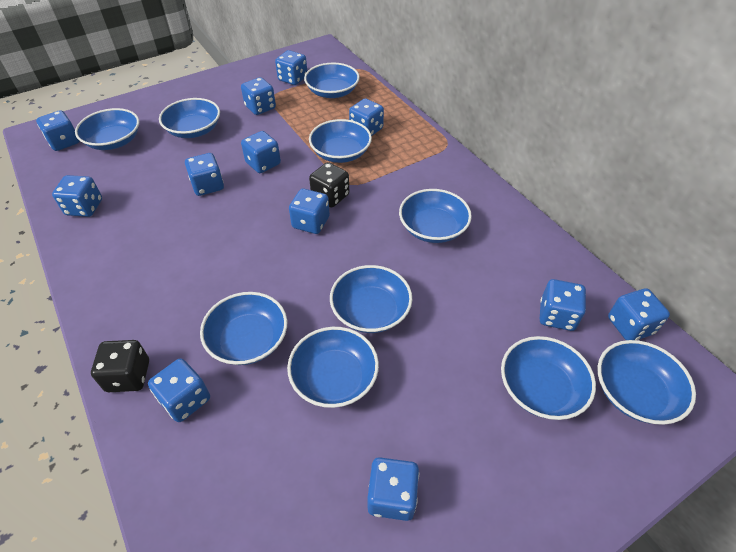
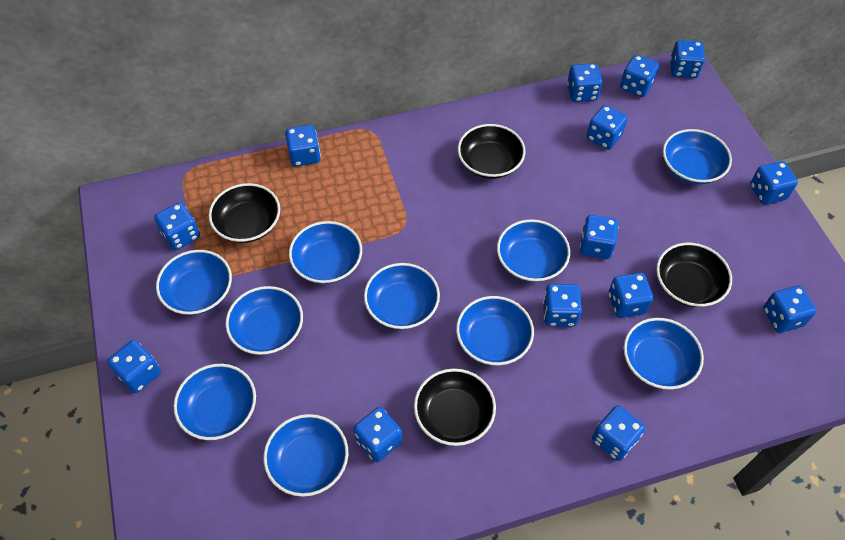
black bowl: none = 0 -> [209,183,280,243] [414,369,496,446] [458,124,525,179] [656,243,732,307] = 4
black dice: [91,340,149,392] [309,162,349,207] = 2 -> none = 0
blue dice: [36,110,80,151] [52,175,102,217] [148,358,210,422] [185,153,224,196] [241,77,276,115] [241,131,281,173] [275,50,307,85] [289,189,330,234] [349,98,384,136] [367,457,419,521] [540,279,586,331] [608,288,670,340] = 12 -> [107,340,161,393] [154,202,200,250] [285,125,321,167] [353,407,402,462] [543,284,582,327] [567,63,602,102] [580,215,619,259] [586,105,628,150] [592,405,645,461] [608,273,653,318] [620,55,659,97] [670,40,705,78] [750,161,798,205] [763,286,817,333] = 14

